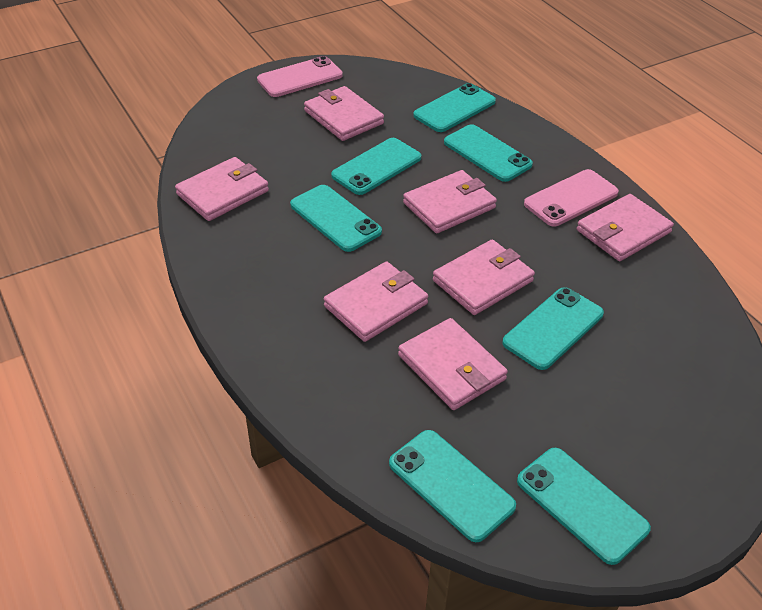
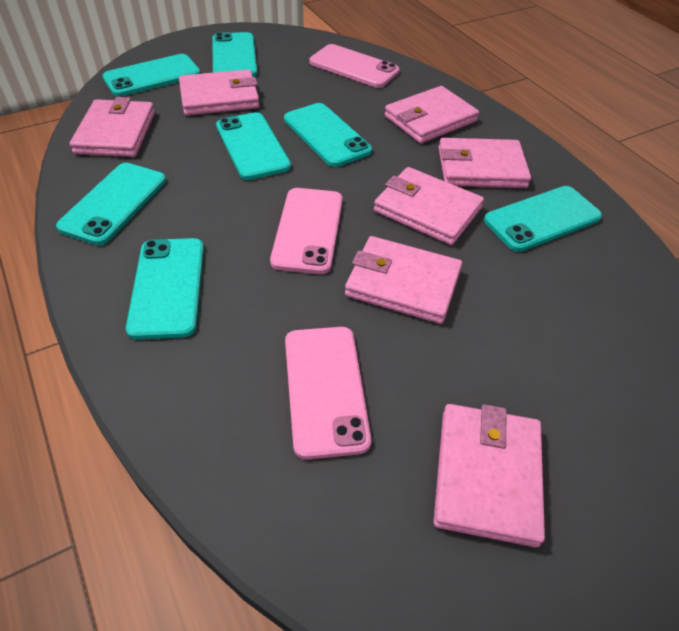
pink phone: [257,56,343,97] [524,169,619,227] = 2 -> [270,188,343,274] [285,327,371,460] [309,44,399,88] = 3

